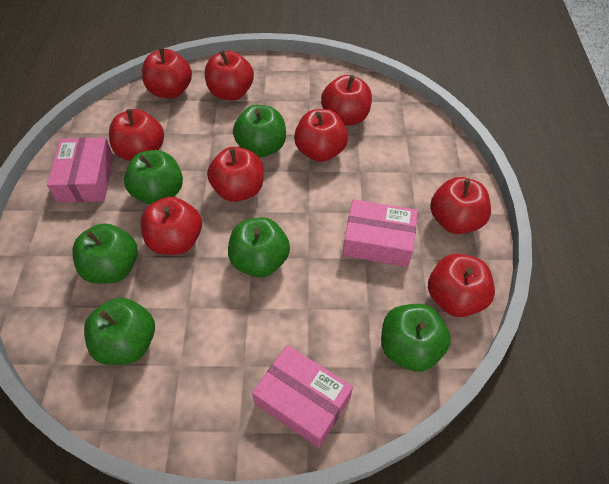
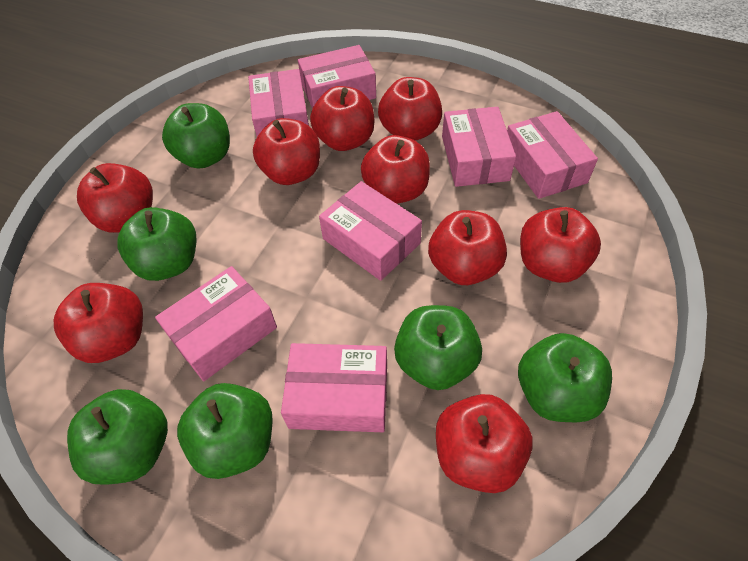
pink box: [47,137,114,203] [252,345,353,448] [343,199,418,267] = 3 -> [155,266,277,381] [248,69,309,136] [281,343,387,432] [298,45,376,109] [319,181,422,281] [442,107,516,187] [507,111,598,199] = 7

